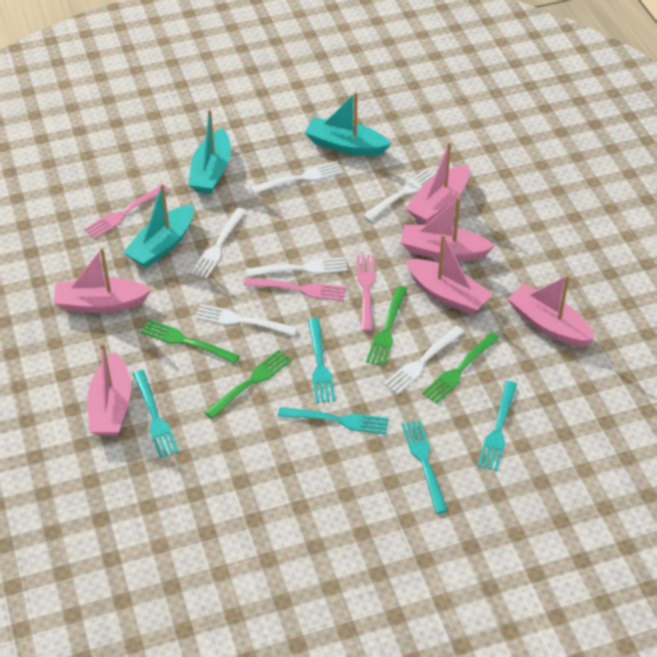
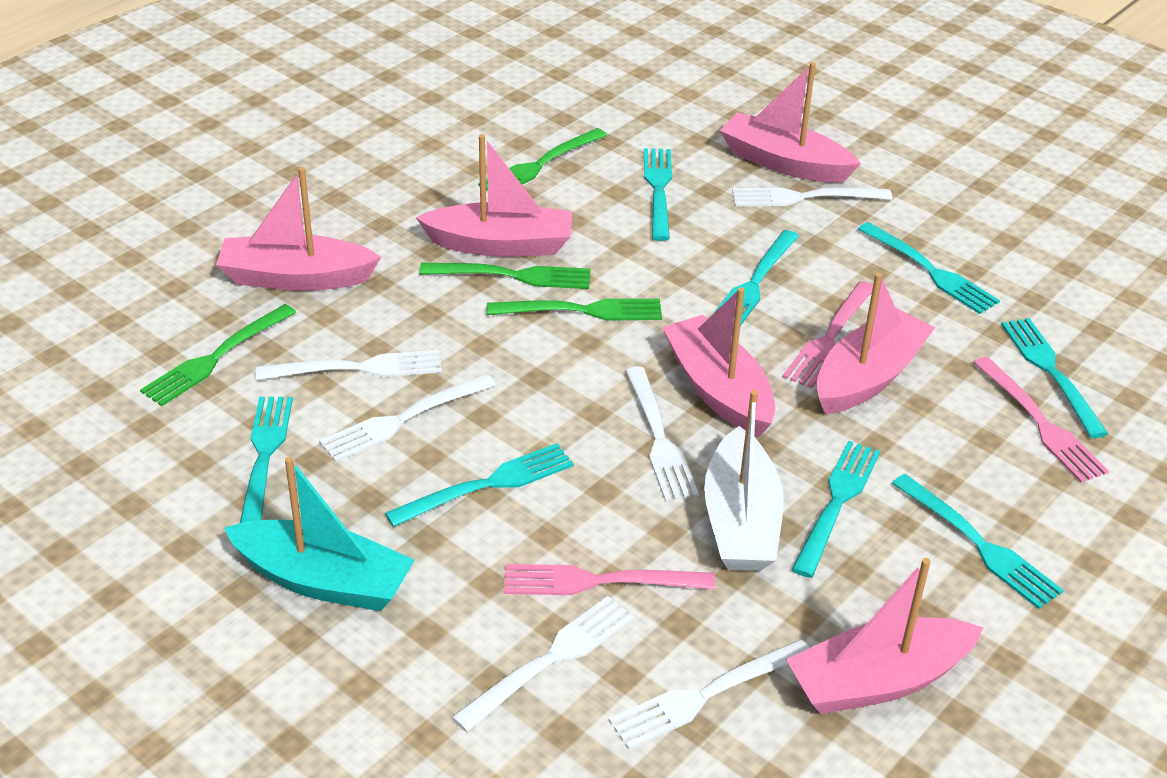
turquoise boat: [123,184,194,268] [188,109,231,194] [305,92,391,156] = 3 -> [224,457,415,611] = 1
turquoise fork: [133,370,179,458] [278,407,389,434] [308,318,335,403] [402,420,448,514] [478,381,517,471] = 5 -> [240,397,293,523] [385,443,574,527] [644,148,672,241] [713,230,799,326] [791,441,880,578] [858,222,1000,314] [892,474,1064,609] [1001,318,1108,438] = 8
white boat: none = 0 -> [704,390,784,571] = 1

